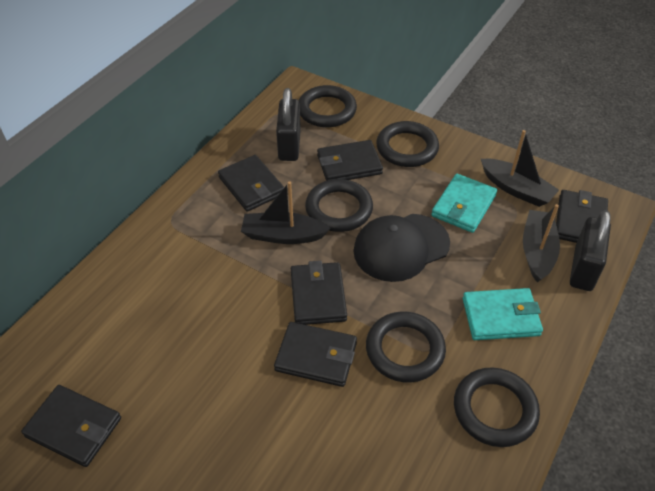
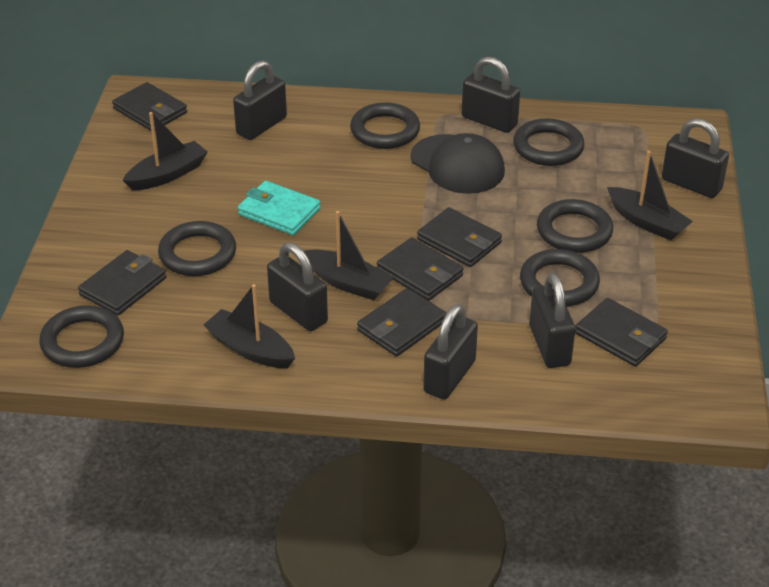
black boat: [241,181,331,244] [481,130,559,207] [523,204,560,282] = 3 -> [123,112,208,190] [204,284,295,368] [304,211,393,300] [607,151,693,241] = 4
black padlock: [276,88,301,161] [570,210,611,291] = 2 -> [233,61,287,140] [267,242,328,331] [423,304,478,400] [462,57,520,133] [529,273,575,368] [662,118,729,198] = 6
black ring: [299,85,357,127] [305,179,373,232] [366,312,446,383] [376,121,439,167] [454,367,540,447] = 5 -> [39,305,124,368] [158,221,236,276] [350,102,420,149] [513,118,585,166] [520,249,600,306] [537,199,613,253] = 6
turquoise wallet: [431,174,497,233] [463,288,543,340] = 2 -> [238,181,321,235] = 1

